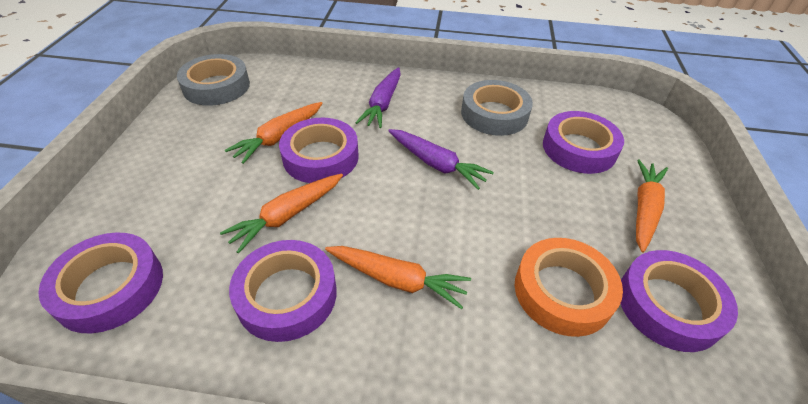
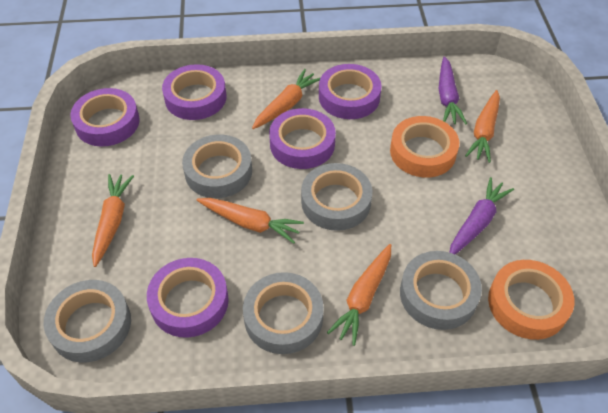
grey tape: [177,54,250,106] [461,80,533,136] = 2 -> [44,280,131,362] [182,134,252,198] [243,272,324,354] [301,163,372,231] [400,251,482,330] = 5
orange carrot: [220,174,343,254] [225,102,322,164] [325,246,471,309] [636,159,668,253] = 4 -> [92,174,134,267] [197,198,304,243] [252,69,320,129] [327,244,391,346] [465,90,500,163] = 5
orange tape: [515,238,623,337] = 1 -> [390,116,459,178] [488,260,574,340] = 2

